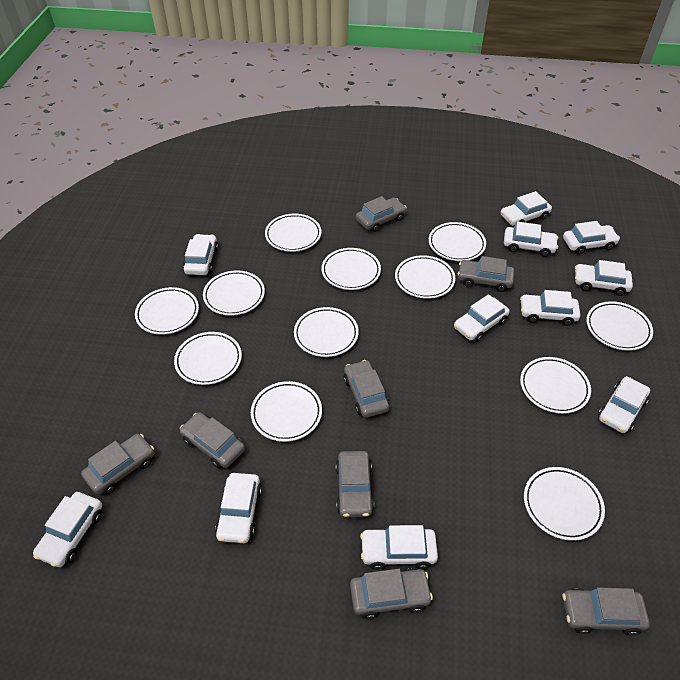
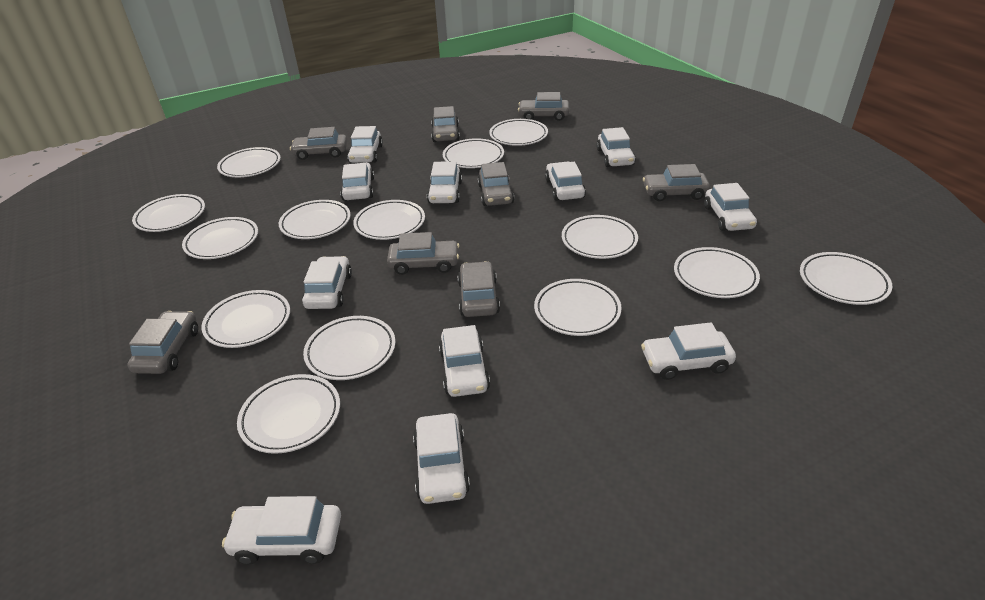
white plate: [135,287,199,335] [174,332,242,385] [203,270,265,316] [251,381,322,442] [265,214,321,252] [294,307,359,357] [321,248,381,290] [395,255,455,299] [429,222,486,261] [520,357,591,414] [524,467,605,541] [586,301,653,351] = 12 -> [132,194,205,232] [182,217,258,259] [201,290,290,348] [217,147,281,177] [237,374,340,454] [279,200,351,239] [303,316,395,380] [353,200,425,240] [443,138,504,168] [489,119,548,146] [534,279,622,336] [562,215,638,259] [674,247,760,298] [800,252,892,305] = 14

